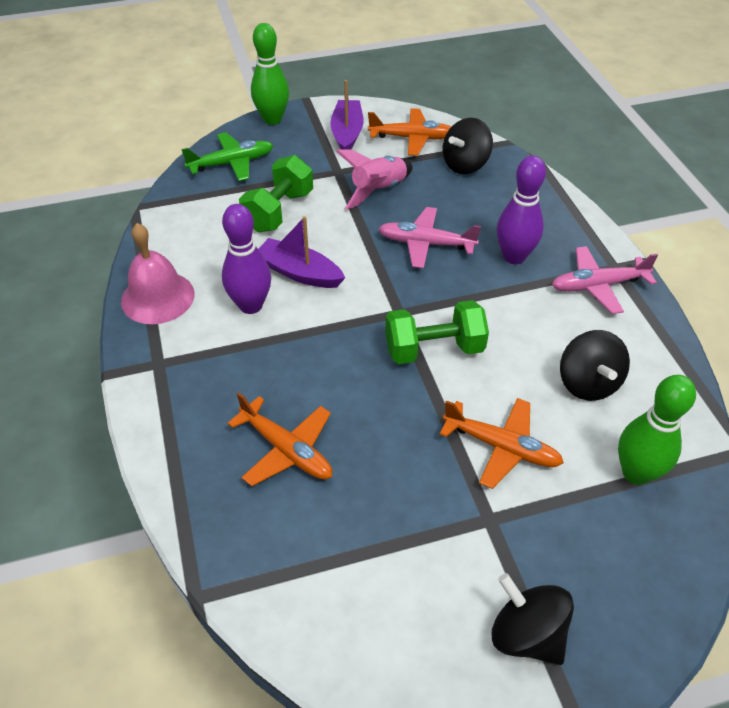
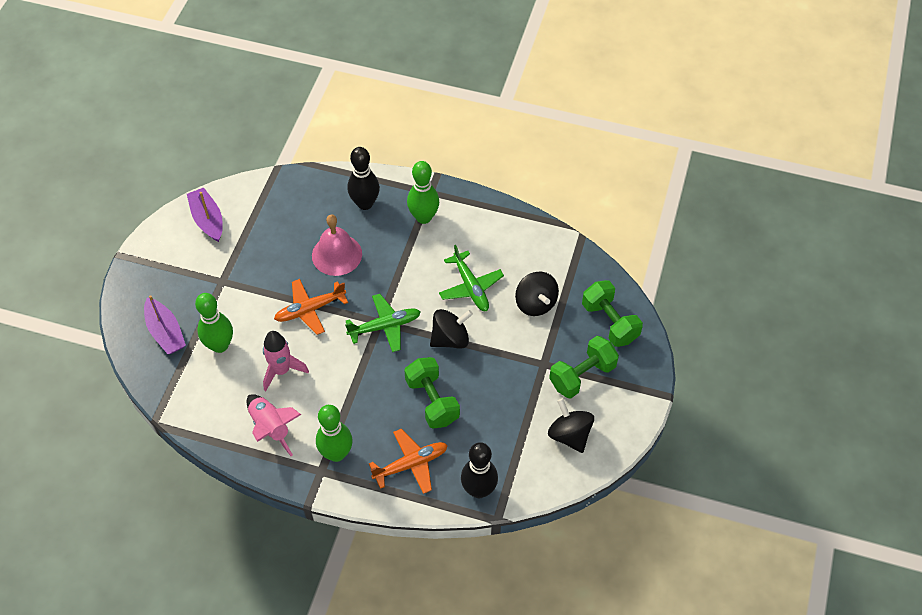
black bowling pin: none = 0 -> [347,147,380,210] [461,442,498,498] = 2
green bowling pin: [251,23,289,125] [618,375,696,485] = 2 -> [195,293,233,353] [316,405,353,462] [407,161,439,224] = 3
green dumbbell: [239,155,313,232] [385,300,489,364] = 2 -> [404,357,460,429] [549,336,619,399] [582,280,643,347] = 3
green plane: [181,132,273,181] = 1 -> [345,294,421,352] [439,245,504,311] = 2
orange plane: [227,392,332,486] [368,108,451,156] [440,398,564,489] = 3 -> [274,279,348,335] [369,429,448,494] = 2
pink plane: [379,207,481,268] [552,246,658,314] = 2 -> none = 0
pink rocket: [336,149,413,210] = 1 -> [247,394,301,456] [263,331,309,391] = 2
purple bowling pin: [222,204,271,314] [497,156,546,264] = 2 -> none = 0

